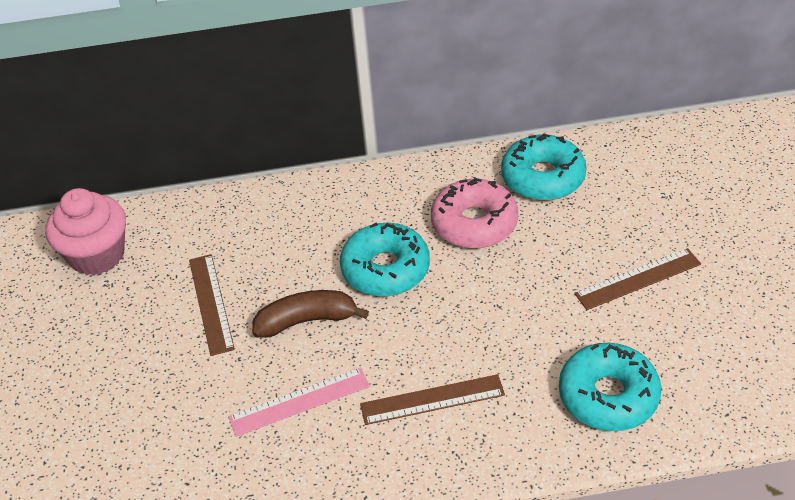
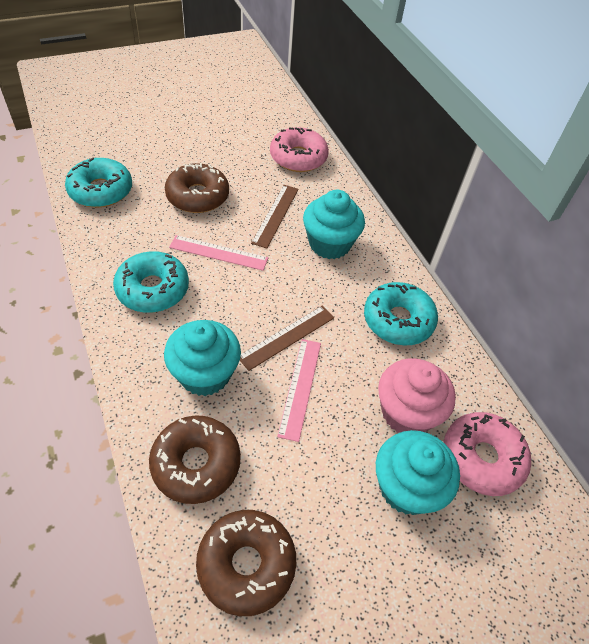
brown banana: [252,290,369,338] = 1 -> none = 0
brown donut: none = 0 -> [149,415,241,504] [165,163,229,213] [196,510,296,616] = 3
brown ruler: [189,254,235,356] [360,374,505,425] [574,248,701,310] = 3 -> [240,306,334,371] [251,185,299,248] = 2
pink donut: [431,178,518,249] = 1 -> [270,127,329,172] [443,412,531,496] = 2
pink ruler: [228,367,370,437] = 1 -> [169,235,268,271] [277,339,321,442] = 2
turquoise cupcake: none = 0 -> [164,320,241,396] [303,190,365,259] [376,430,460,515] = 3

